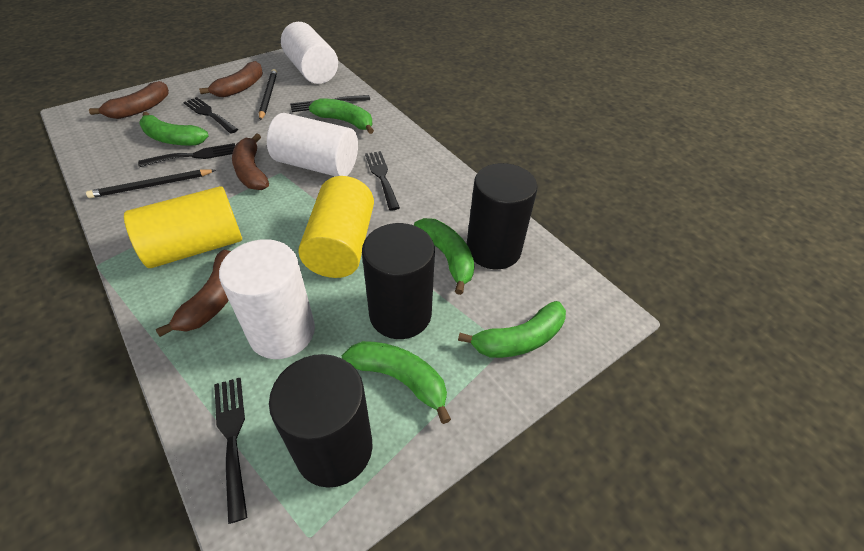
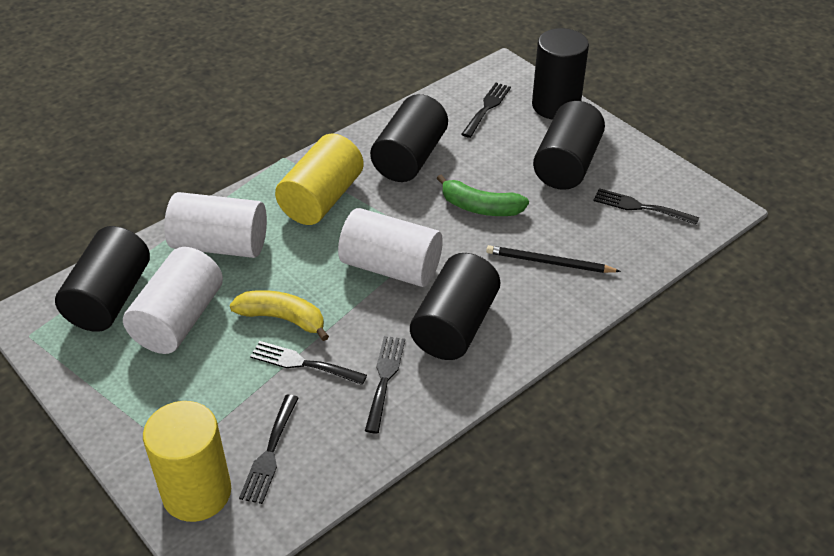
black cylinder: [269,354,372,488] [362,223,435,339] [467,163,538,269] = 3 -> [55,226,150,332] [370,94,448,182] [410,253,500,360] [532,28,589,120] [533,101,605,190] = 5
black pencil: [86,169,216,198] [259,69,277,120] = 2 -> [486,245,621,273] = 1
brown banana: [89,81,169,119] [156,250,231,337] [199,61,263,97] [232,133,269,190] = 4 -> none = 0
green banana: [139,112,209,146] [309,98,374,134] [342,341,451,424] [414,218,475,295] [458,301,566,358] = 5 -> [437,174,529,216] = 1
yellow banana: none = 0 -> [230,290,329,341] = 1

